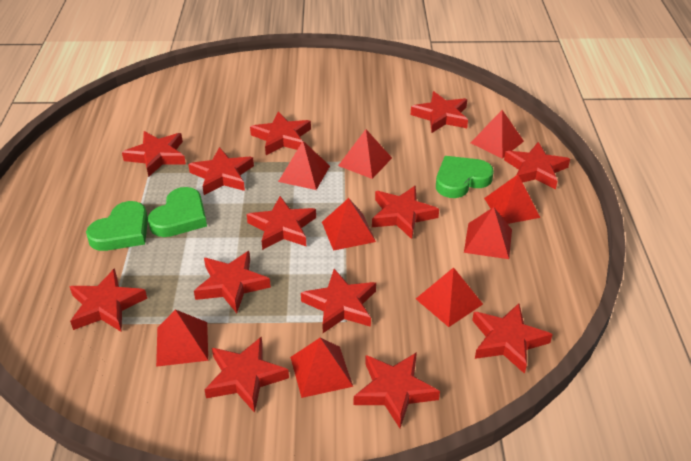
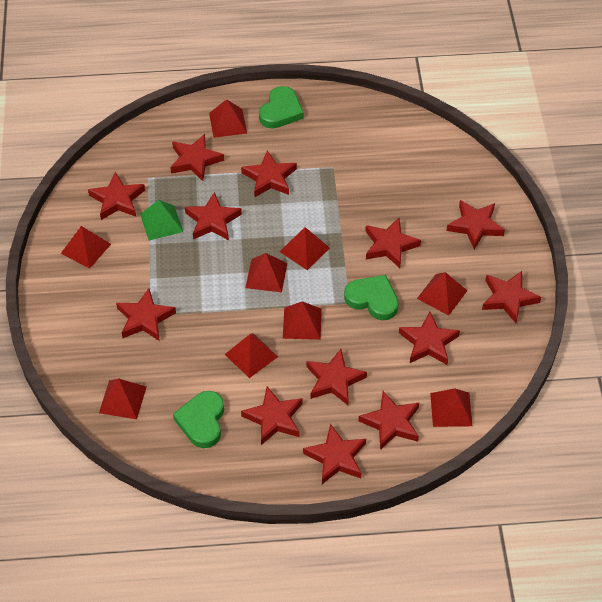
green pyramid: none = 0 -> [140,200,183,241] = 1

